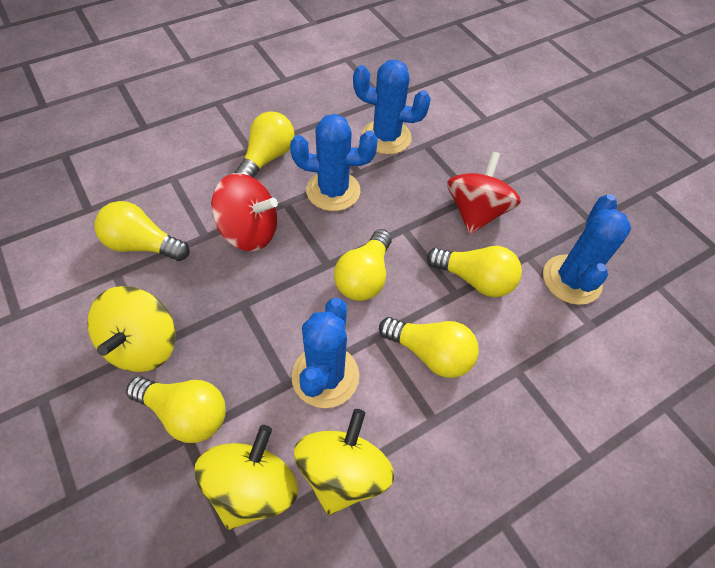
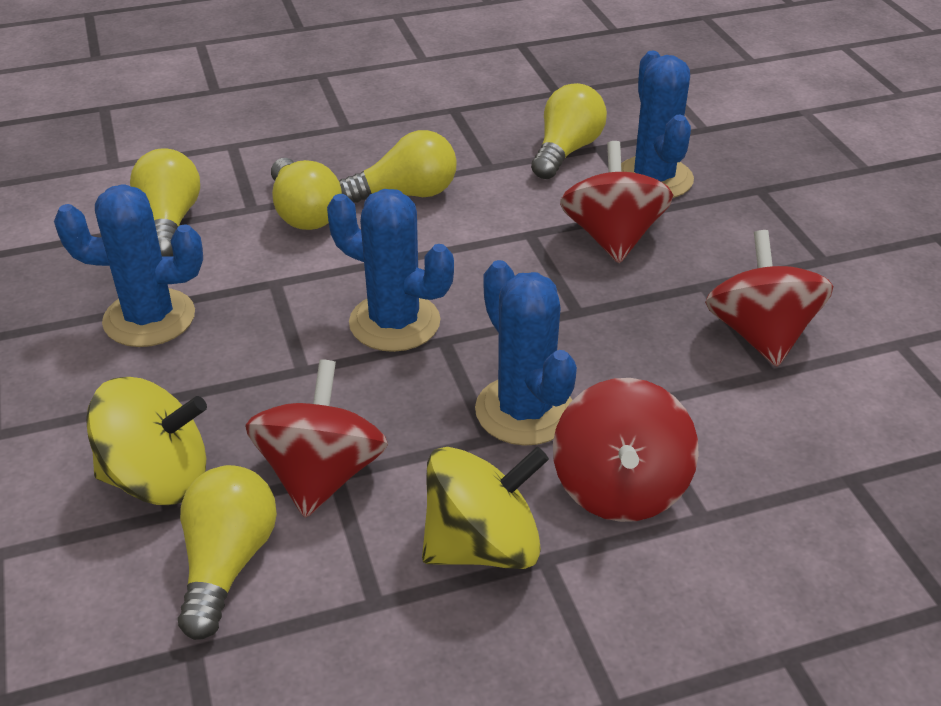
red spinning top: [211,173,278,252] [447,151,521,234] = 2 -> [245,359,388,518] [553,378,699,522] [560,141,673,263] [705,230,833,367] = 4
yellow light bulb: [94,201,189,261] [126,376,226,443] [235,111,295,178] [334,229,392,301] [379,317,479,378] [427,246,522,297] = 6 -> [130,148,200,257] [178,465,277,640] [271,158,342,230] [339,130,457,203] [531,83,607,179] = 5
yellow spinning top: [87,286,176,372] [195,425,298,530] [294,409,394,515] = 3 -> [86,377,207,505] [422,447,549,569] = 2

